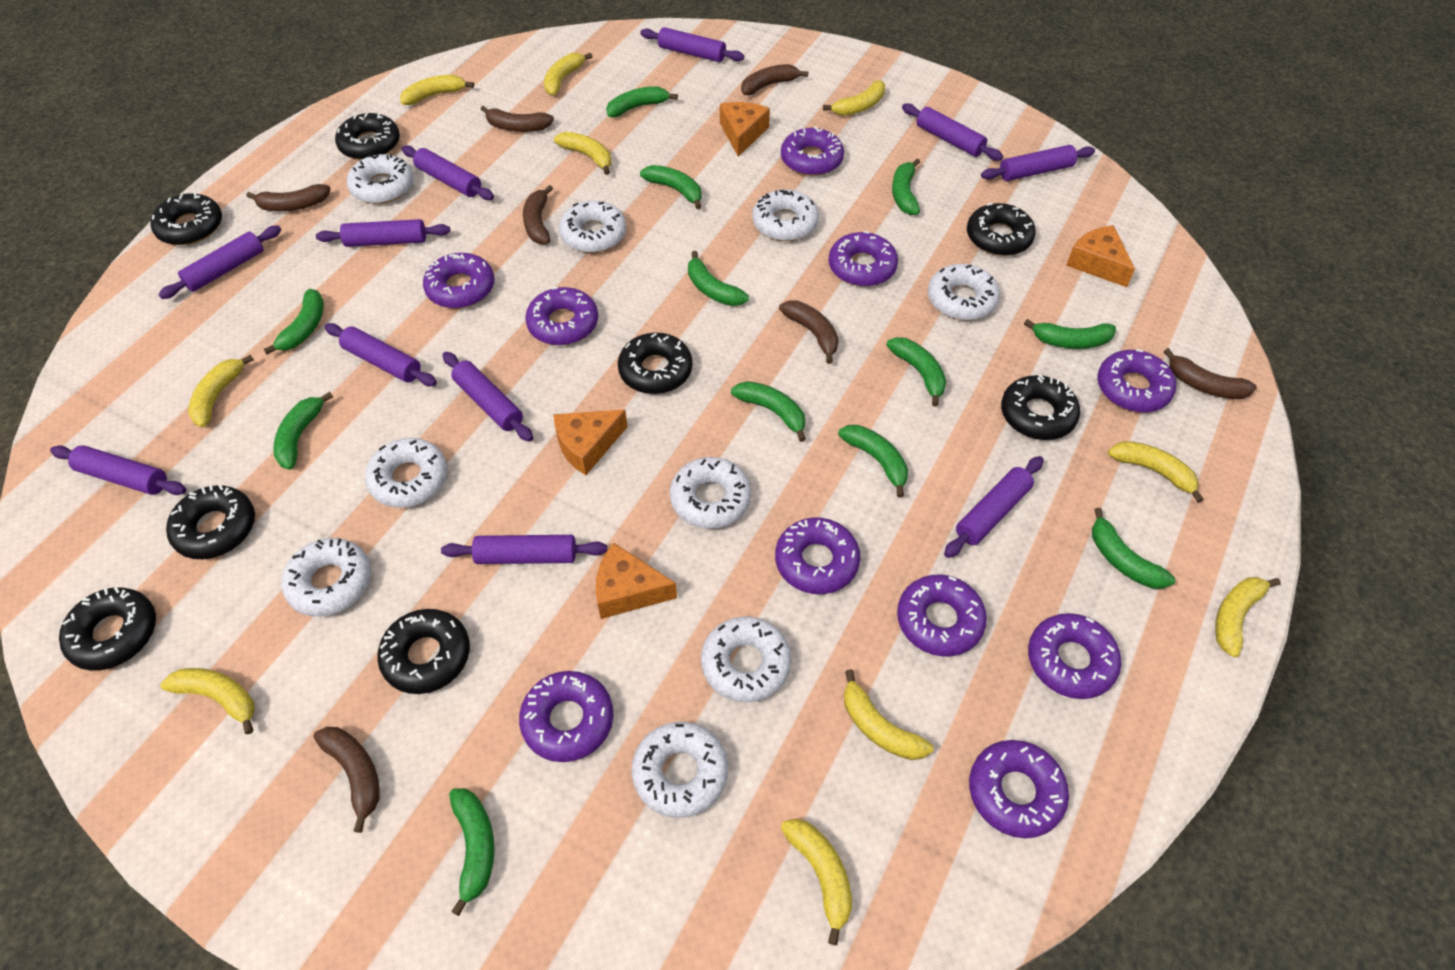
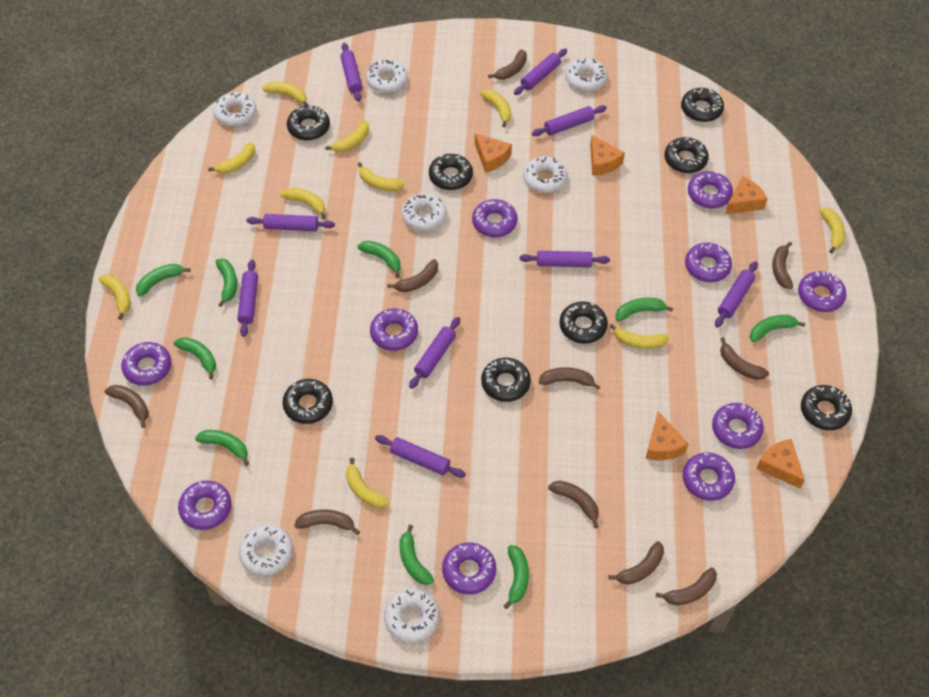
brown banana: [246,184,331,211] [313,727,380,833] [481,106,554,132] [523,185,553,245] [741,64,808,95] [779,301,839,364] [1164,348,1257,399] = 7 -> [105,385,149,428] [294,509,360,535] [388,259,438,292] [488,49,527,80] [538,367,600,390] [548,481,599,528] [608,541,664,585] [656,567,717,605] [720,337,769,380] [772,242,793,289] = 10
green banana: [264,289,324,354] [273,392,333,469] [449,788,494,916] [606,86,678,117] [640,165,702,209] [688,251,749,306] [731,381,806,442] [838,425,908,497] [886,337,946,407] [892,159,920,215] [1024,319,1116,349] [1092,508,1175,589] = 12 -> [136,264,191,296] [174,337,216,379] [195,430,249,466] [216,258,237,307] [358,241,401,278] [399,525,434,585] [504,545,529,609] [616,298,673,321] [750,315,805,342] = 9
orange cheese: [553,410,628,475] [596,543,677,619] [720,102,770,157] [1066,225,1135,287] = 4 -> [475,133,512,173] [590,135,625,175] [645,411,688,460] [725,176,767,214] [756,439,805,489] = 5
purple rolling pin: [50,445,186,495] [158,226,281,299] [316,219,450,247] [325,323,437,386] [402,145,494,200] [441,535,607,564] [443,352,533,442] [640,27,744,62] [902,103,1003,161] [944,456,1044,558] [981,145,1095,181] = 11 -> [237,260,258,337] [247,214,335,231] [340,43,362,102] [375,435,466,478] [409,317,460,389] [514,48,567,95] [519,251,610,267] [532,105,607,136] [715,261,758,327] = 9
white donut: [281,538,371,616] [347,154,414,204] [365,438,448,508] [559,200,626,253] [632,722,728,818] [670,457,751,529] [701,616,791,702] [752,189,819,241] [928,264,1000,320] = 9 -> [213,92,256,127] [239,524,293,576] [366,60,408,93] [384,589,439,643] [402,193,447,231] [523,156,567,193] [565,58,607,91] = 7

